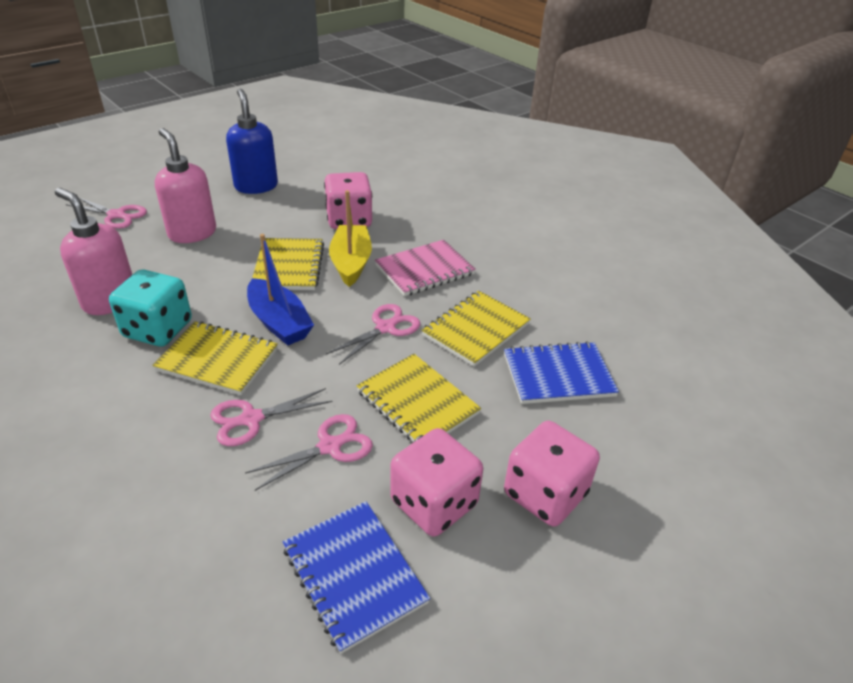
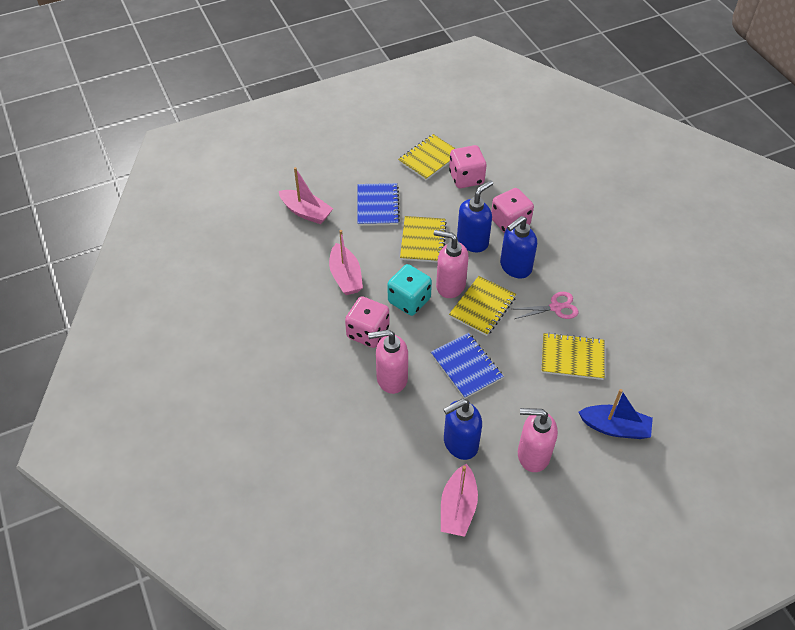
blue soap dispenser: [226,89,278,194] = 1 -> [443,399,482,460] [457,180,493,252] [500,216,537,278] = 3
pink boat: none = 0 -> [279,167,333,224] [329,230,363,295] [441,464,478,537] = 3
pink notebook: [375,240,476,296] = 1 -> none = 0
pink scissors: [66,198,147,229] [210,388,333,446] [245,414,373,491] [326,304,420,365] = 4 -> [513,292,579,319] = 1
pink soap dispenser: [55,188,132,315] [155,128,216,243] = 2 -> [368,330,408,394] [434,230,469,298] [518,408,558,472] = 3
yellow boat: [329,190,372,287] = 1 -> none = 0

